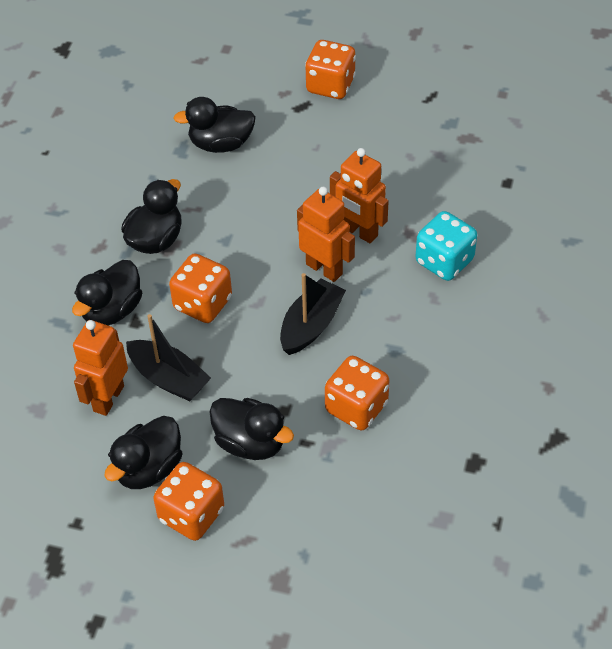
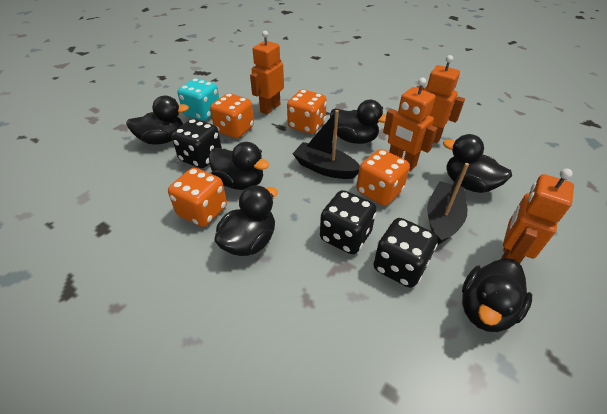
black dice: none = 0 -> [172,119,222,168] [320,190,376,254] [373,218,438,288] = 3
black duck: [72,260,142,325] [105,416,182,489] [121,179,182,254] [173,97,256,153] [210,398,294,460] = 5 -> [126,96,189,145] [209,142,269,190] [214,185,277,256] [330,100,386,144] [443,134,512,193] [462,258,532,332] = 6
orange robot: [73,320,128,416] [297,186,355,282] [330,148,389,243] = 3 -> [250,31,284,114] [383,78,438,170] [416,55,465,143] [501,169,574,264] = 4

